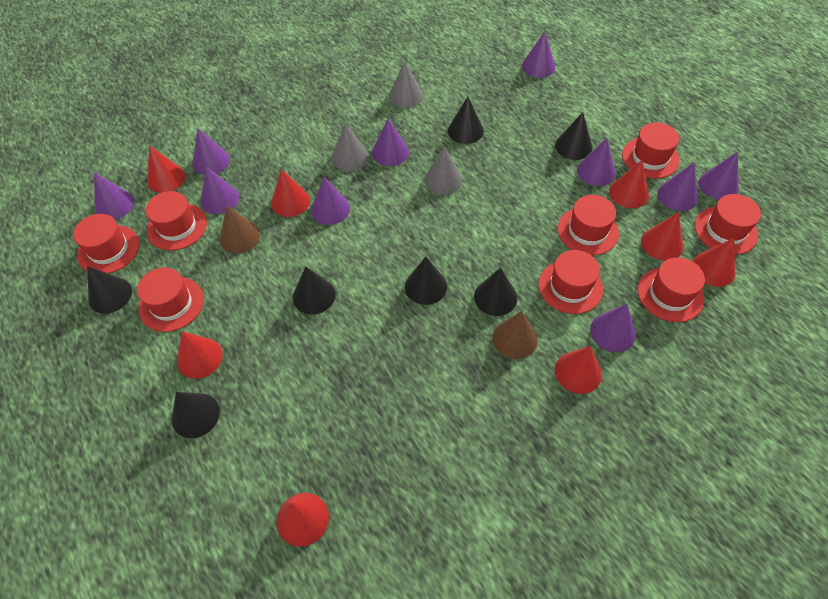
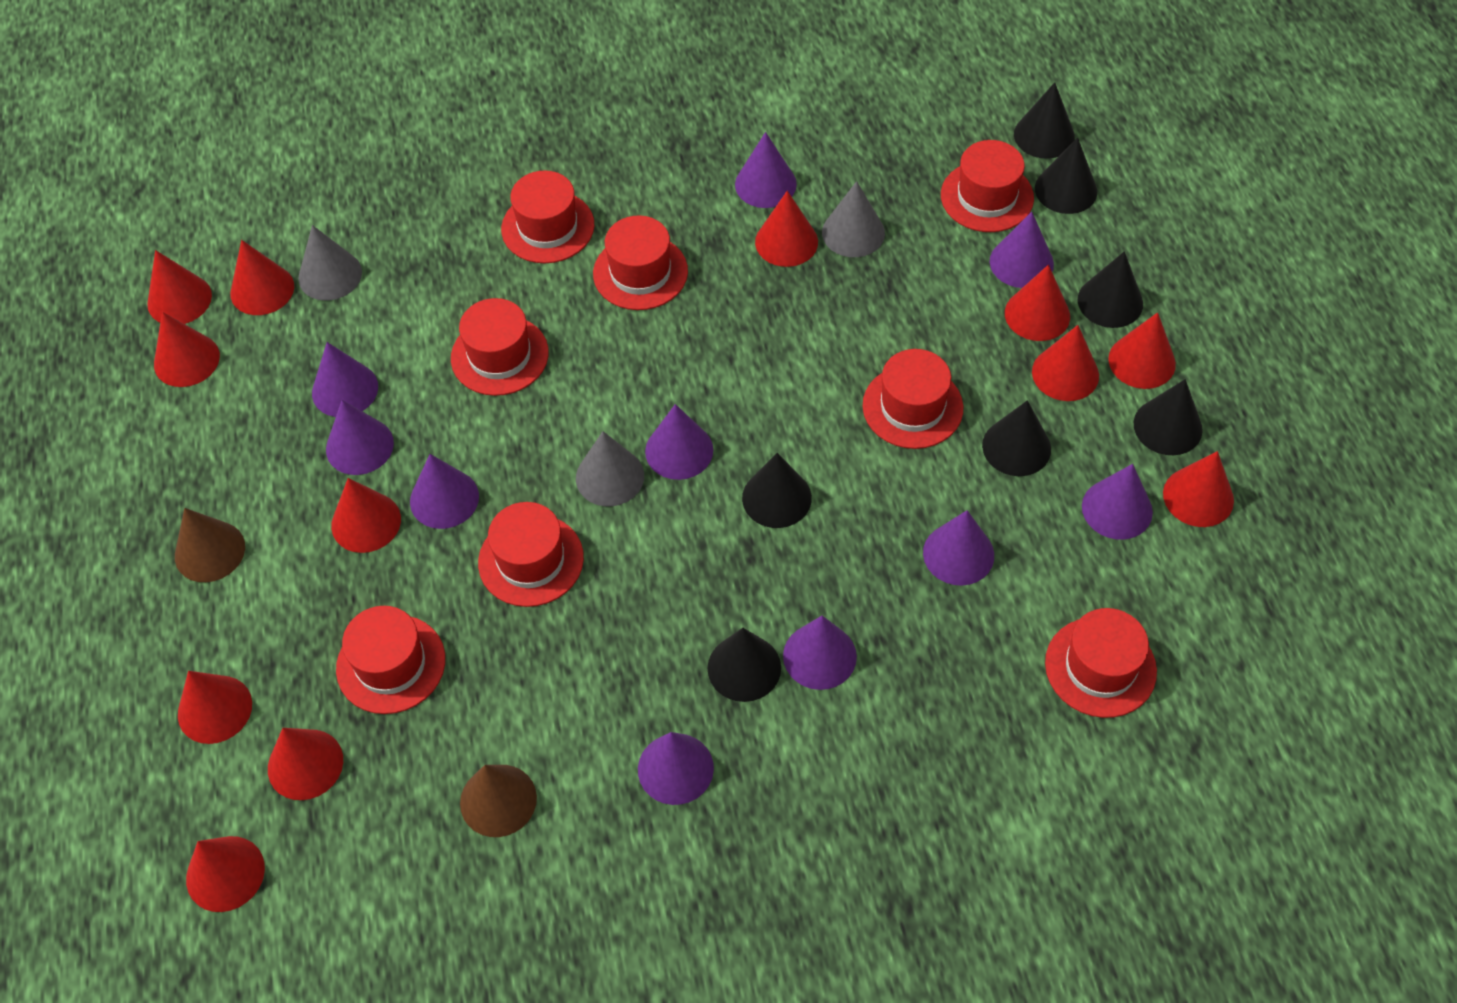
red cone: [147,145,185,193] [177,331,223,379] [271,169,310,217] [277,493,329,547] [555,346,602,394] [609,160,649,208] [641,212,683,261] [693,238,735,287] = 8 -> [147,250,212,324] [154,312,220,387] [178,671,252,744] [186,836,265,912] [230,240,294,315] [268,728,343,800] [331,478,401,553] [755,191,818,267] [1005,265,1070,341] [1032,325,1099,401] [1108,312,1176,389] [1163,451,1234,527] = 12

